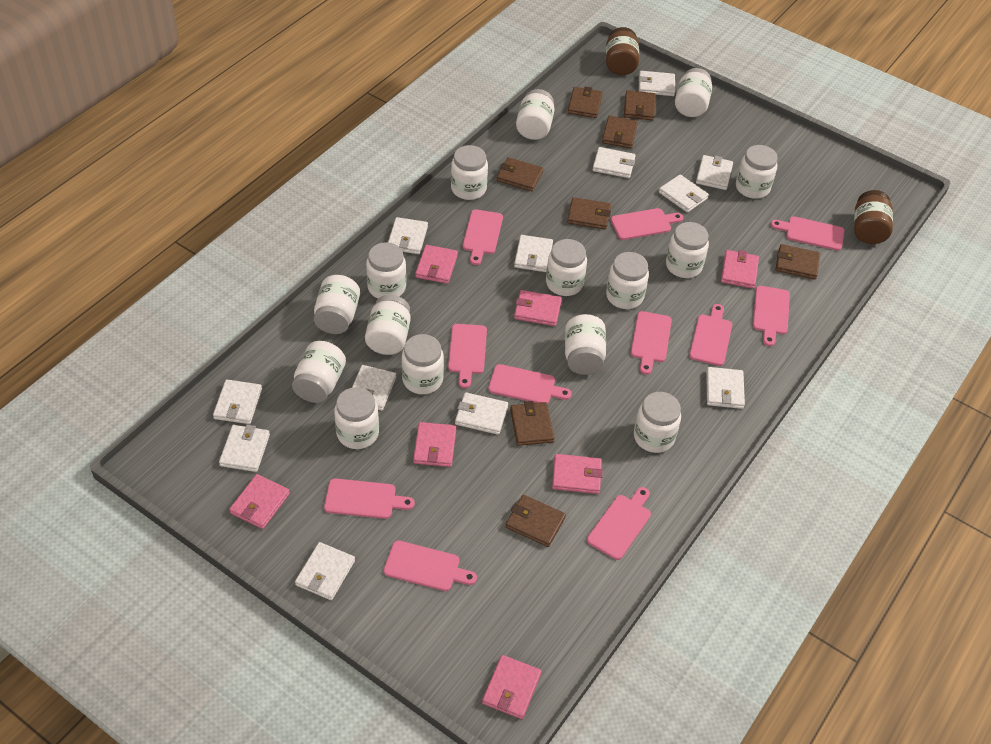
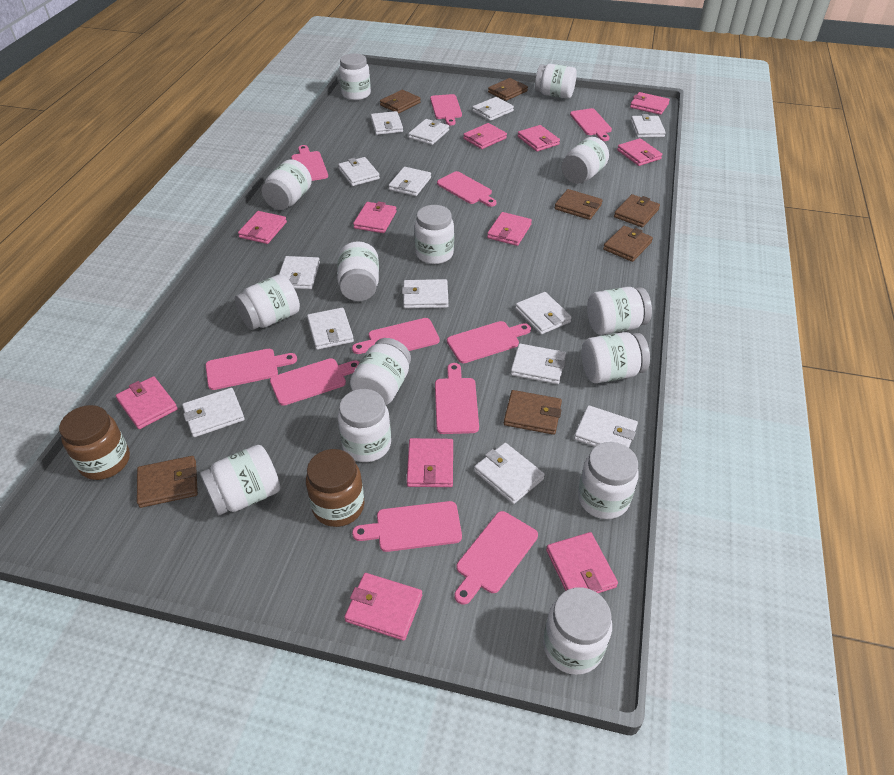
brown wallet: [497,157,543,191] [505,495,566,547] [510,401,555,446] [567,197,611,230] [568,87,603,118] [602,116,638,148] [624,90,656,121] [776,244,820,279] = 8 -> [137,456,198,508] [380,90,421,114] [488,78,528,101] [504,390,562,435] [555,189,603,220] [603,226,653,262] [614,194,660,227] = 7
pink wallet: [229,474,290,529] [413,422,456,467] [415,245,458,284] [482,655,542,719] [514,290,562,326] [552,454,603,494] [721,250,759,289] = 7 -> [116,376,178,429] [238,211,287,244] [344,573,422,641] [353,201,397,233] [407,438,453,487] [463,123,507,149] [487,212,532,246] [517,125,560,152] [546,532,618,593] [617,138,662,166] [630,92,670,115] = 11
white jar: [292,341,346,403] [314,275,360,334] [334,387,379,449] [365,295,411,355] [366,242,406,298] [402,334,444,394] [451,145,488,200] [516,89,554,140] [546,239,587,296] [565,314,606,375] [606,252,649,309] [634,392,681,453] [666,222,709,278] [675,68,712,117] [736,145,778,199] = 15 -> [200,445,280,515] [235,274,300,330] [261,159,312,210] [337,241,379,301] [338,389,391,462] [339,53,371,100] [350,338,411,405] [415,205,454,264] [535,64,577,99] [543,587,612,675] [561,137,609,184] [578,442,639,519] [581,332,650,383] [587,287,652,335] = 14
white wallet: [213,380,262,424] [219,425,270,472] [295,542,355,600] [352,365,396,411] [388,217,428,254] [455,392,508,435] [514,235,553,272] [593,147,636,178] [638,71,675,96] [659,175,709,212] [696,155,733,190] [706,367,745,409] = 12 -> [182,388,245,437] [279,256,320,289] [307,308,354,350] [338,157,380,186] [371,111,403,135] [389,167,431,196] [402,279,449,309] [408,119,449,145] [472,97,514,121] [474,443,545,504] [511,344,566,384] [515,292,572,335] [574,405,638,448] [631,114,666,138] = 14

